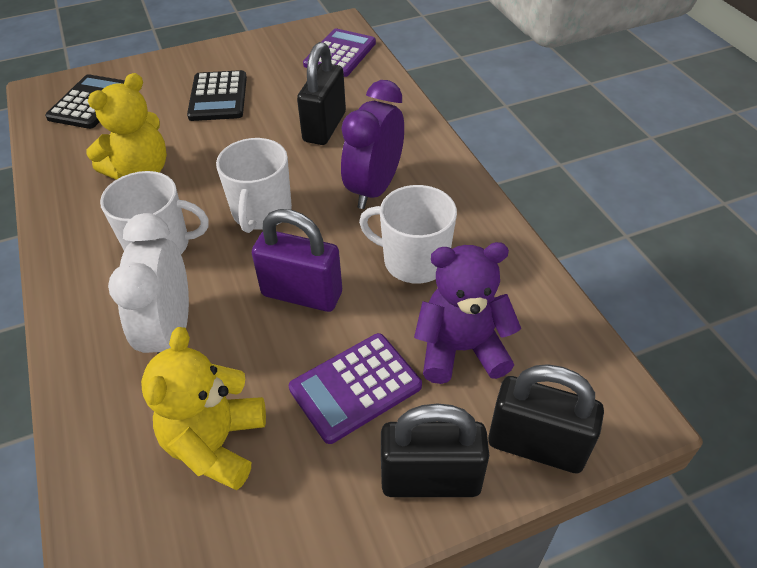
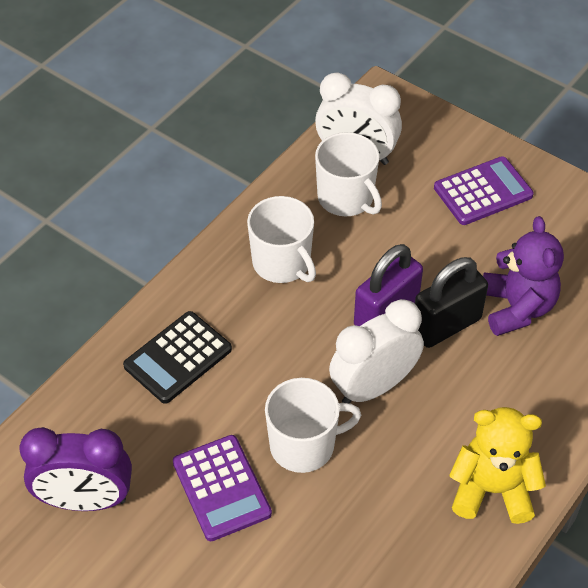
black calculator: [45,74,125,129] [187,70,247,121] = 2 -> [123,311,232,404] = 1
black padlock: [297,42,346,145] [381,404,489,497] [488,364,604,473] = 3 -> [415,257,488,348] = 1
white clock: [108,213,189,354] = 1 -> [315,72,402,165] [329,299,424,403] = 2
yellow teddy bear: [86,73,167,180] [141,327,266,490] = 2 -> [449,407,546,524] = 1

